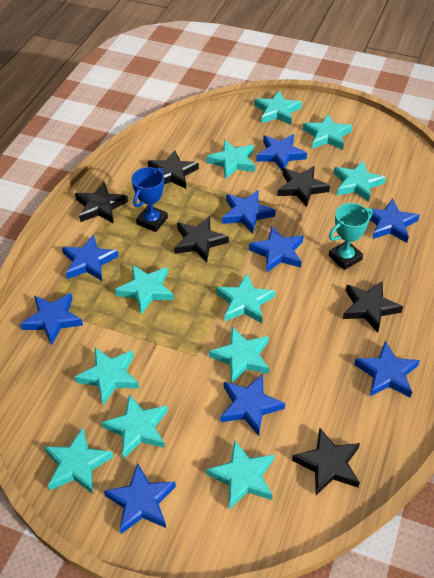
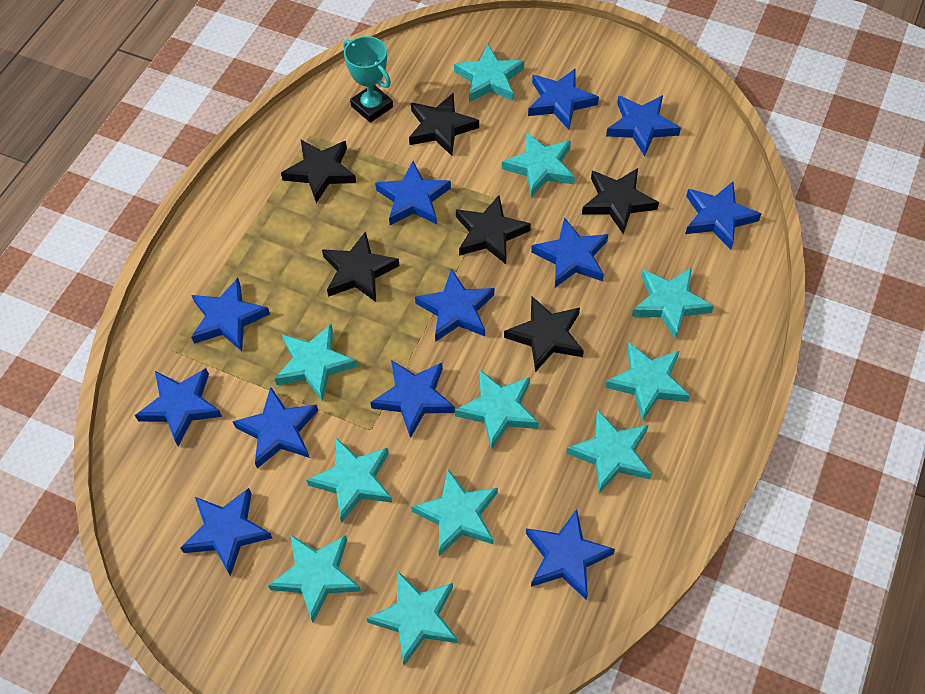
blue star: [20,293,83,345] [62,234,119,281] [104,463,176,534] [220,374,285,436] [222,190,276,234] [249,226,304,273] [256,134,307,172] [354,341,420,398] [370,198,420,243] = 9 -> [135,368,222,446] [180,488,272,576] [191,278,270,351] [232,387,318,468] [370,360,455,438] [375,161,451,225] [415,268,494,342] [526,509,615,600] [528,69,599,129] [531,217,608,288] [606,95,681,156] [685,182,761,250] = 12
blue trophy: [131,167,168,232] = 1 -> none = 0

